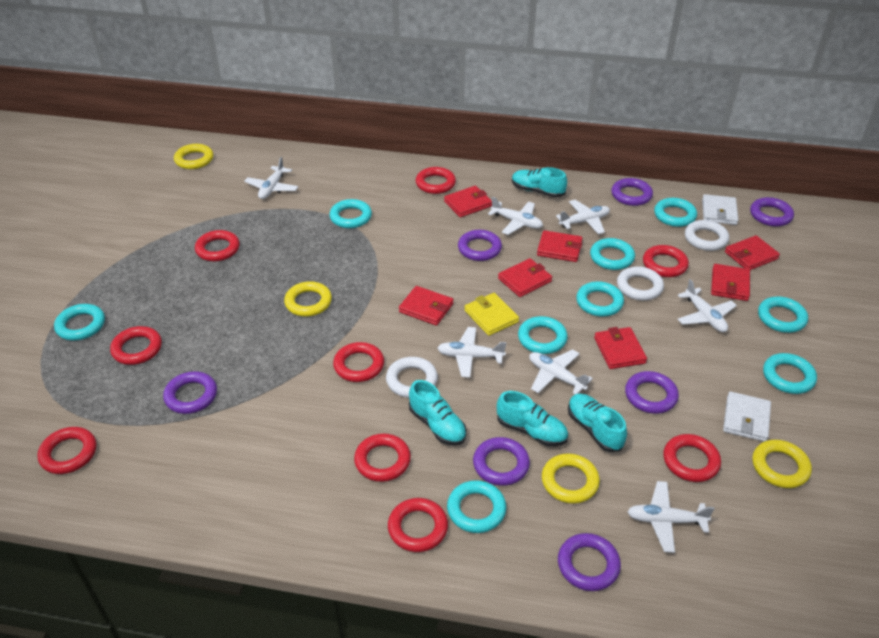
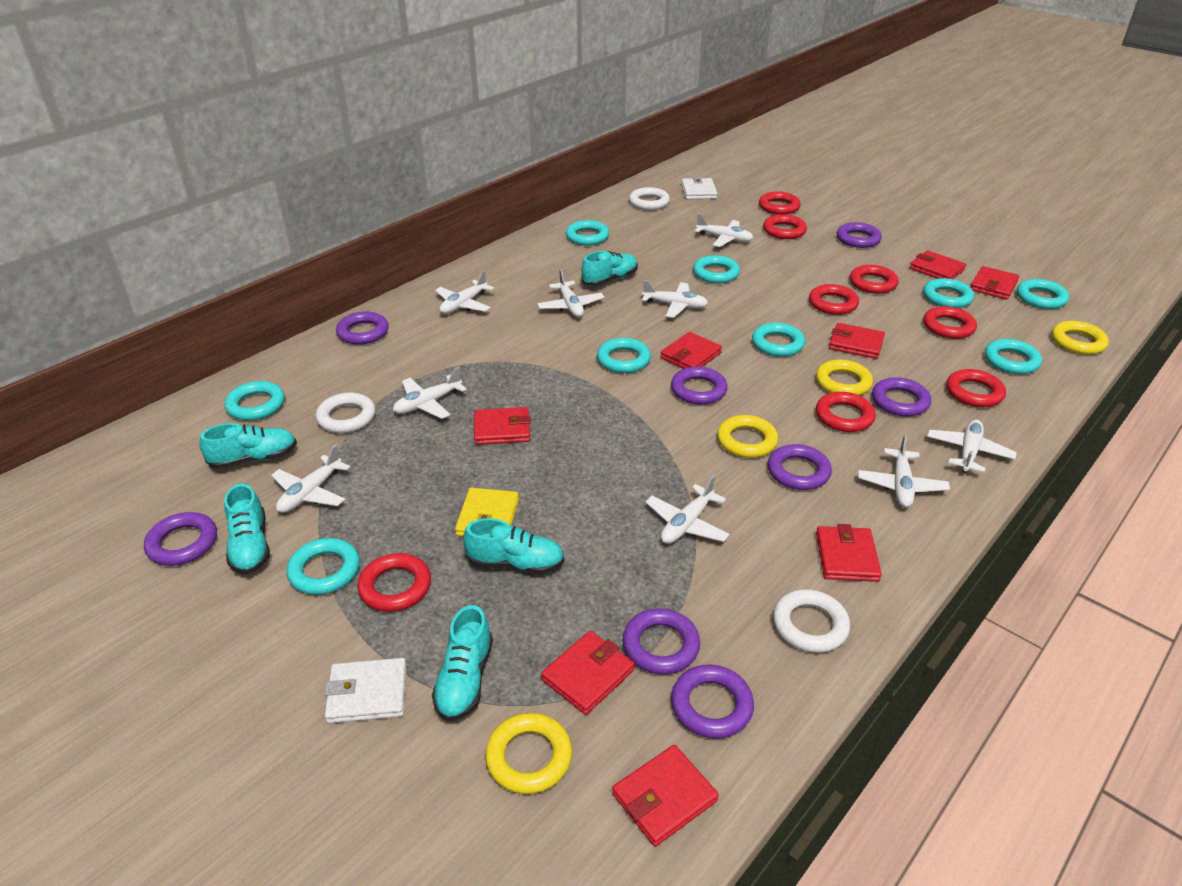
purple ring: [163,371,217,414] [458,230,502,261] [473,437,530,486] [558,533,621,591] [611,178,653,206] [625,371,679,414] [750,197,794,227] = 7 -> [144,512,217,566] [336,312,389,345] [623,608,700,674] [671,366,728,405] [671,665,754,739] [768,444,832,490] [837,222,882,248] [872,377,931,417] = 8
red ring: [37,427,96,474] [110,326,162,365] [195,230,240,261] [333,342,384,382] [354,433,411,482] [388,498,448,552] [416,167,456,194] [643,245,689,277] [663,434,721,482] = 9 -> [357,553,431,612] [759,192,801,215] [763,214,807,239] [809,284,859,315] [816,392,876,432] [850,265,899,294] [923,306,977,339] [946,369,1006,407] = 8
red wallet: [399,286,454,326] [444,186,492,217] [498,258,552,297] [537,230,582,262] [594,327,647,369] [711,264,750,301] [725,235,780,270] = 7 -> [474,407,531,445] [541,631,635,715] [612,745,719,847] [660,332,722,369] [816,524,882,582] [829,323,885,359] [910,250,966,279] [970,266,1019,300] = 8
turquoise shoe: [409,380,467,446] [497,391,568,446] [512,167,567,198] [568,394,627,452] = 4 -> [200,423,297,469] [224,484,270,574] [432,605,493,721] [463,518,564,574] [582,251,638,286] = 5
white plane: [244,157,298,199] [437,327,507,378] [488,197,543,235] [529,349,593,394] [556,200,610,234] [627,481,714,553] [678,279,737,332] = 7 -> [271,444,350,513] [393,367,467,419] [435,270,494,314] [537,269,604,317] [642,280,708,318] [645,475,730,544] [695,214,753,247] [858,434,950,508] [927,420,1017,473] = 9

